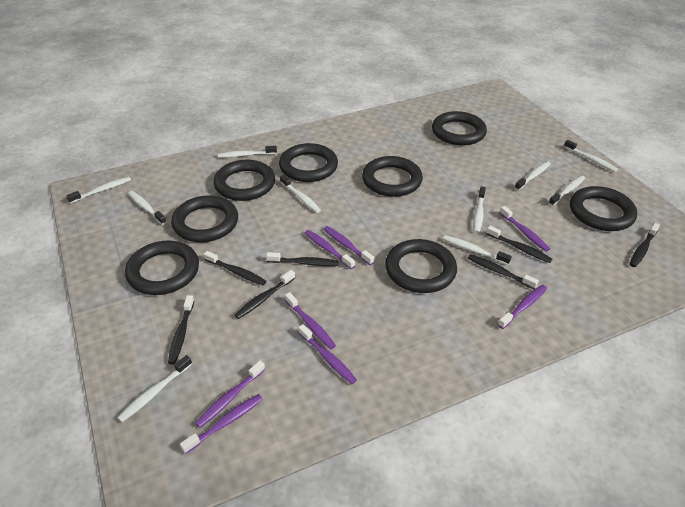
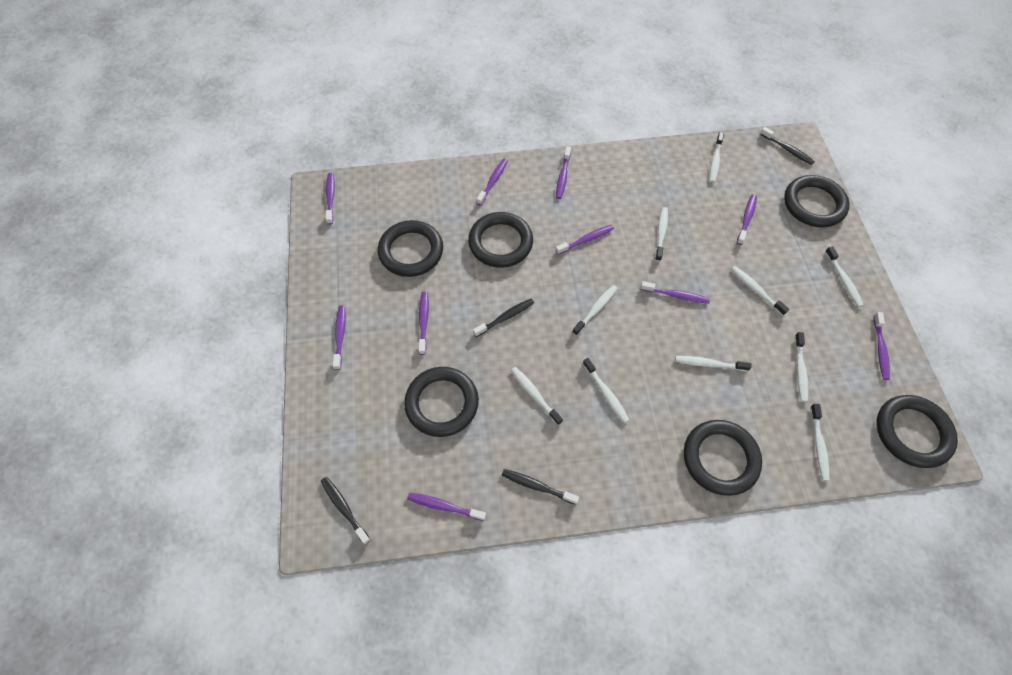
black ring: [125,241,199,295] [171,195,238,242] [214,160,275,201] [279,143,338,182] [362,156,423,197] [385,239,457,293] [432,111,487,146] [570,186,637,231] = 8 -> [378,220,443,277] [404,367,479,437] [468,212,533,268] [684,420,762,496] [784,175,850,228] [877,395,958,468] = 6
black toothbrush: [168,295,194,364] [204,251,266,285] [234,270,295,319] [266,252,338,266] [468,254,539,289] [486,226,552,263] [630,223,660,267] = 7 -> [321,477,370,545] [473,298,534,337] [502,469,579,505] [760,127,815,165] = 4
purple toothbrush: [180,394,263,454] [195,360,265,428] [285,292,336,350] [298,324,357,384] [305,230,355,269] [324,226,374,265] [498,285,547,329] [499,206,550,252] = 8 -> [326,173,335,225] [333,305,346,370] [407,492,486,521] [419,291,429,355] [476,159,508,205] [555,225,614,255] [556,147,571,199] [641,281,710,304] [737,194,757,245] [873,312,890,380] = 10

